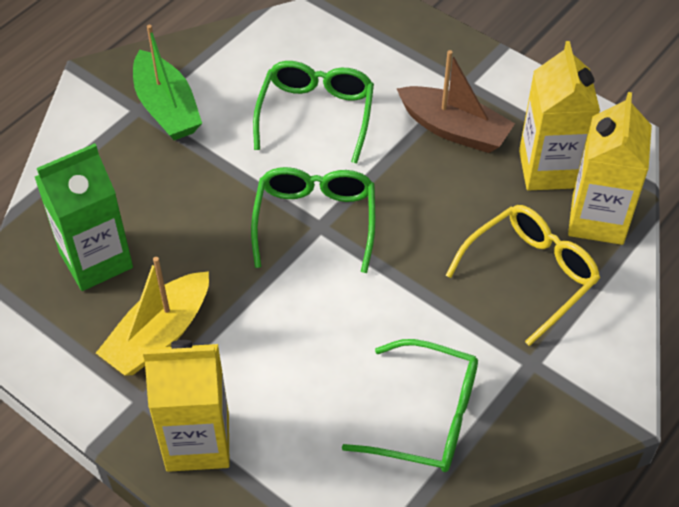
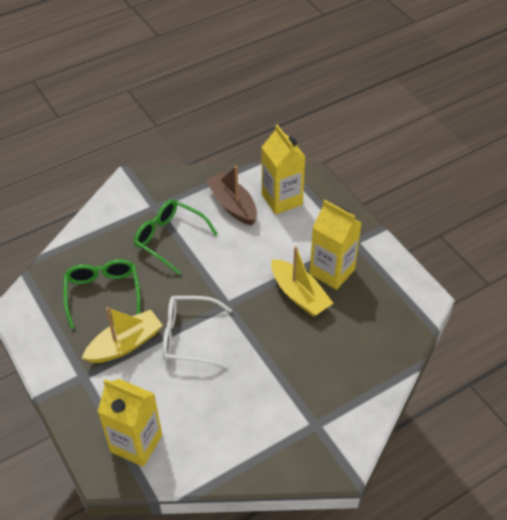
green boat: [133,25,202,140] = 1 -> none = 0
green carton: [35,143,133,291] = 1 -> none = 0
green glasses: [251,167,375,273] [253,61,374,164] [342,339,478,472] = 3 -> [63,259,141,329] [134,199,218,275] = 2
white glasses: none = 0 -> [162,296,232,368] = 1
yellow boat: [96,257,209,376] = 1 -> [82,307,163,363] [271,246,333,317] = 2
yellow glasses: [446,205,600,346] = 1 -> none = 0

